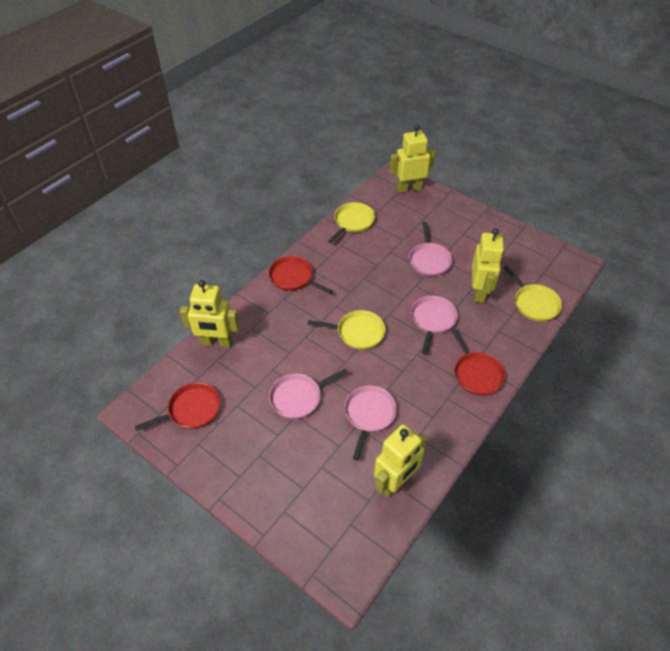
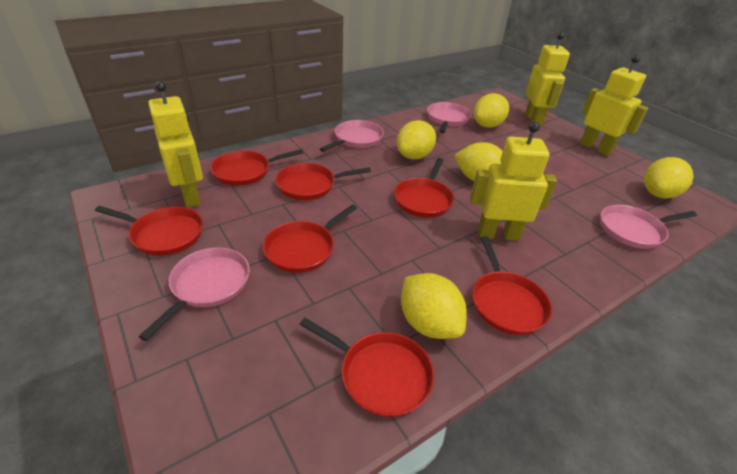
red pan: [135,382,220,431] [269,256,333,294] [451,328,505,396] = 3 -> [95,206,203,256] [210,149,303,186] [263,204,357,273] [276,163,371,200] [299,318,434,417] [394,158,454,217] [472,236,552,335] = 7
yellow lemon: none = 0 -> [397,120,436,159] [401,273,467,339] [454,142,503,181] [474,93,509,128] [644,157,694,199] = 5
yellow pan: [307,310,386,350] [328,202,375,243] [503,265,562,321] = 3 -> none = 0

